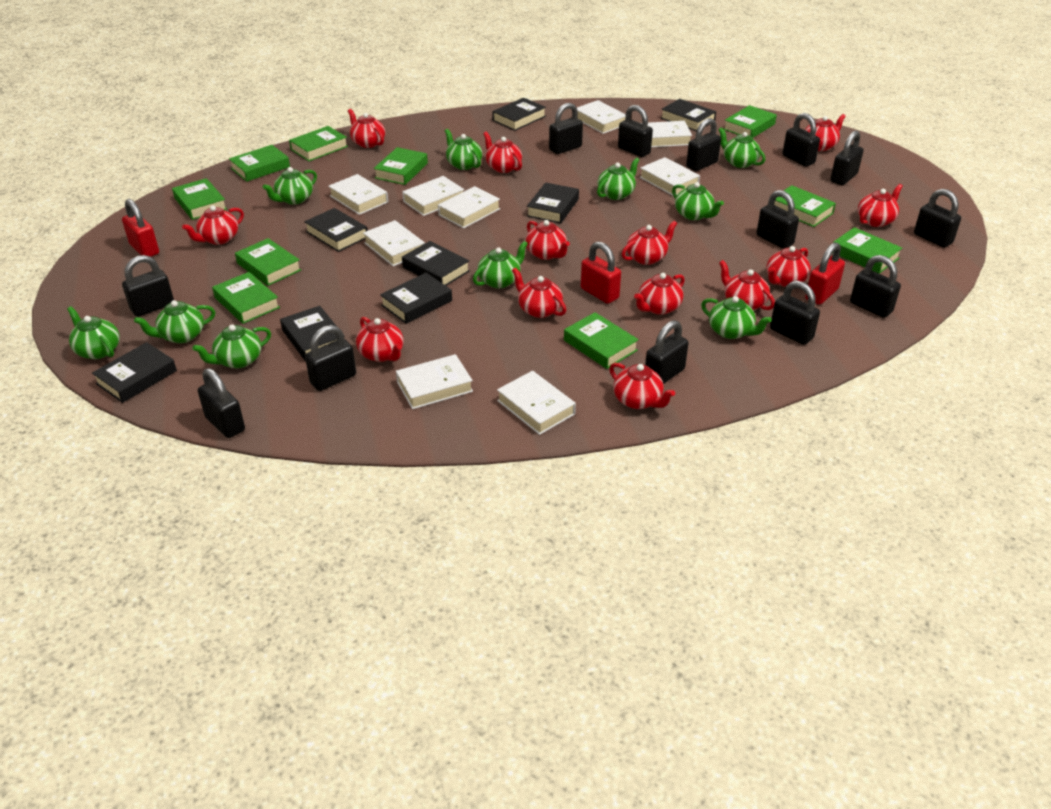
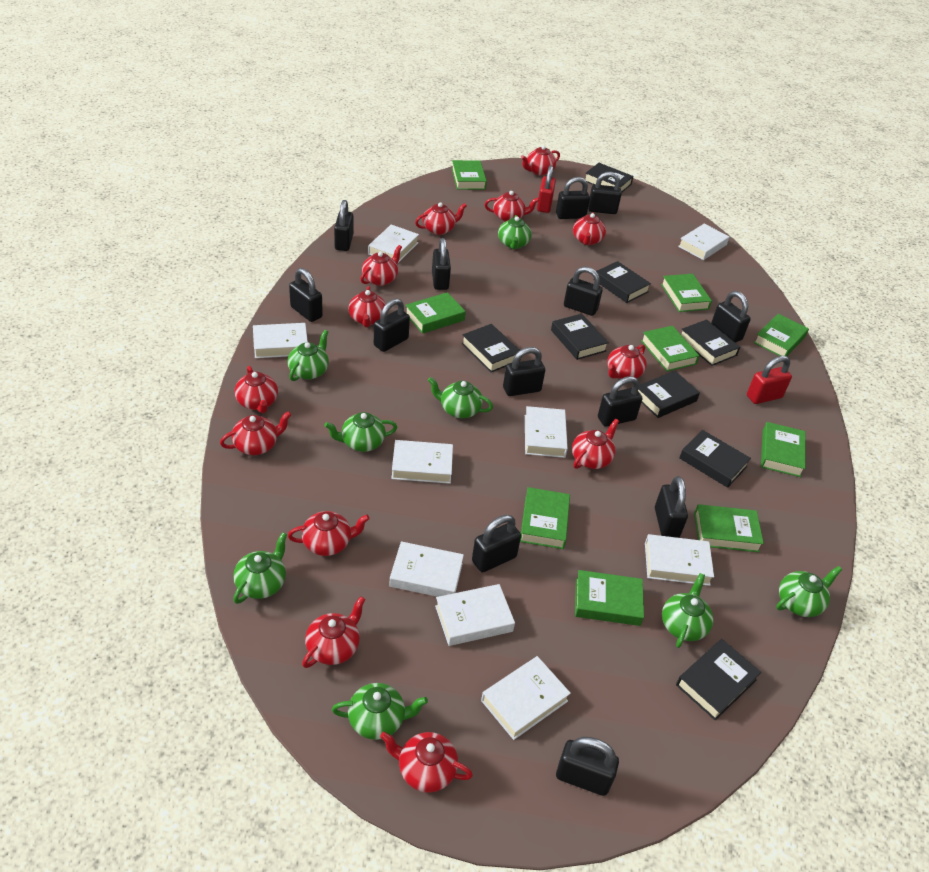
green book: [172,178,227,220] [212,272,280,324] [229,145,290,182] [235,238,301,286] [289,126,348,161] [374,147,428,185] [564,312,639,369] [724,105,777,138] [774,185,836,227] [833,227,902,274] = 10 -> [405,292,466,334] [452,160,487,190] [520,487,570,549] [575,570,644,626] [641,326,699,371] [661,274,712,312] [694,504,764,552] [754,313,809,356] [761,422,806,477] = 9
green teapot: [67,306,120,359] [134,300,215,343] [192,325,271,368] [263,167,317,205] [445,129,482,170] [473,241,528,288] [597,157,639,200] [672,182,724,220] [701,296,772,339] [719,127,765,168] = 10 -> [233,532,287,604] [287,330,329,381] [324,412,397,452] [332,683,428,740] [428,377,493,418] [498,215,532,249] [662,573,714,648] [776,566,842,617] = 8
red padlock: [122,199,159,257] [581,241,621,304] [805,242,845,305] = 3 -> [537,165,556,213] [747,356,792,404] = 2

